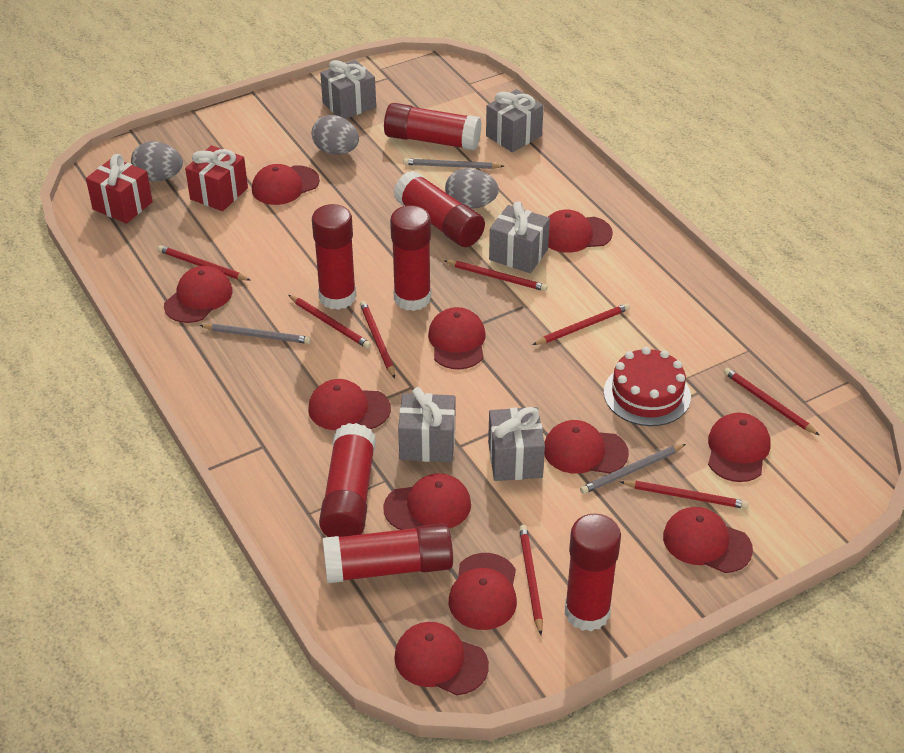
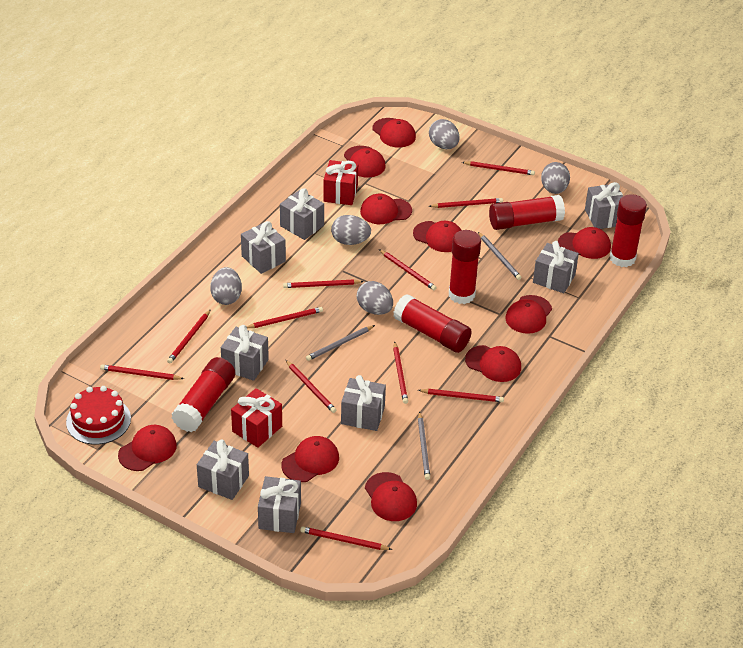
grey egg: [131,141,183,181] [312,115,359,155] [445,168,499,209] = 3 -> [210,267,242,305] [331,215,371,245] [357,281,393,315] [429,119,459,149] [541,162,570,194] = 5
grey gift: [320,60,376,119] [398,387,455,462] [486,89,544,152] [488,407,545,481] [489,201,550,273] = 5 -> [197,440,249,500] [221,325,269,381] [241,221,286,274] [258,476,301,533] [280,188,324,240] [341,375,386,431] [533,241,579,293] [585,182,623,229] = 8
red cap: [164,266,232,323] [252,164,320,205] [308,379,391,430] [383,473,471,530] [394,622,489,695] [428,307,486,369] [449,553,517,630] [544,420,629,474] [548,210,613,253] [663,507,753,573] [708,413,771,482] = 11 -> [118,425,177,471] [281,436,339,482] [344,146,386,177] [360,194,412,224] [365,472,417,521] [372,118,416,148] [413,221,461,252] [465,345,521,382] [505,295,552,334] [558,227,611,259] = 10
red glue stick: [312,204,356,310] [319,423,376,537] [323,523,453,584] [384,103,482,151] [390,205,431,311] [393,171,485,247] [564,514,621,631] = 7 -> [172,357,235,432] [393,294,472,353] [449,230,481,304] [489,195,565,230] [610,194,647,267] = 5
red pencil: [158,245,251,281] [288,295,371,349] [360,301,395,379] [444,260,548,291] [519,525,543,635] [532,303,630,345] [620,481,749,509] [724,368,820,436] = 8 -> [100,364,184,380] [167,309,211,363] [246,307,323,328] [283,279,364,288] [286,360,336,413] [300,526,392,550] [379,249,437,290] [393,341,408,404] [418,389,504,402] [429,198,503,208] [462,161,535,175] = 11

